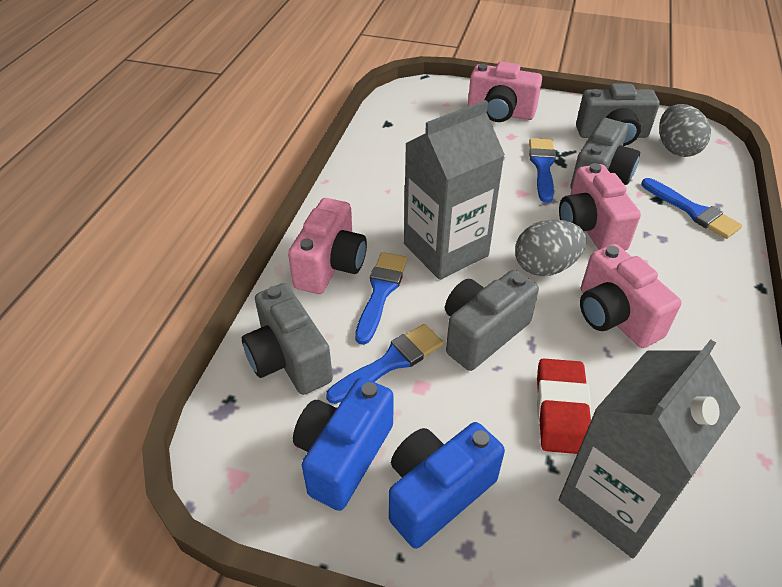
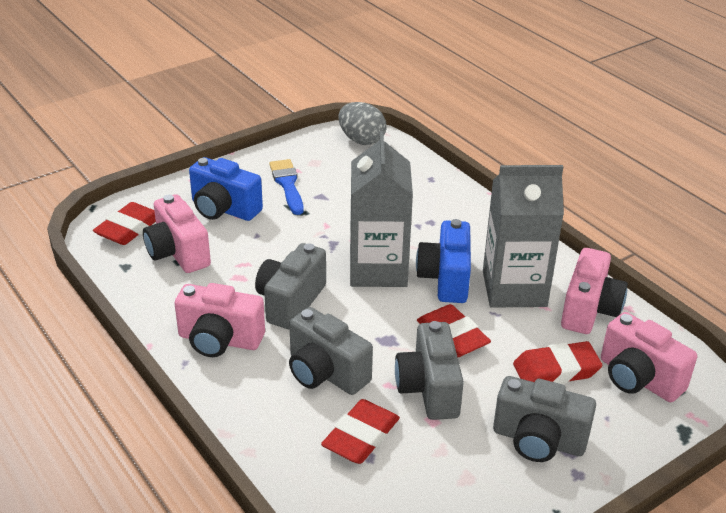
blue brush: [326,324,443,404] [355,252,408,345] [529,138,556,203] [641,178,742,239] = 4 -> [269,159,304,215] = 1
grey egg: [515,220,586,276] [659,104,711,157] = 2 -> [338,102,387,145] = 1
red eraser: [537,358,591,454] = 1 -> [93,202,156,245] [321,399,400,464] [417,304,491,357] [513,341,602,384] = 4

